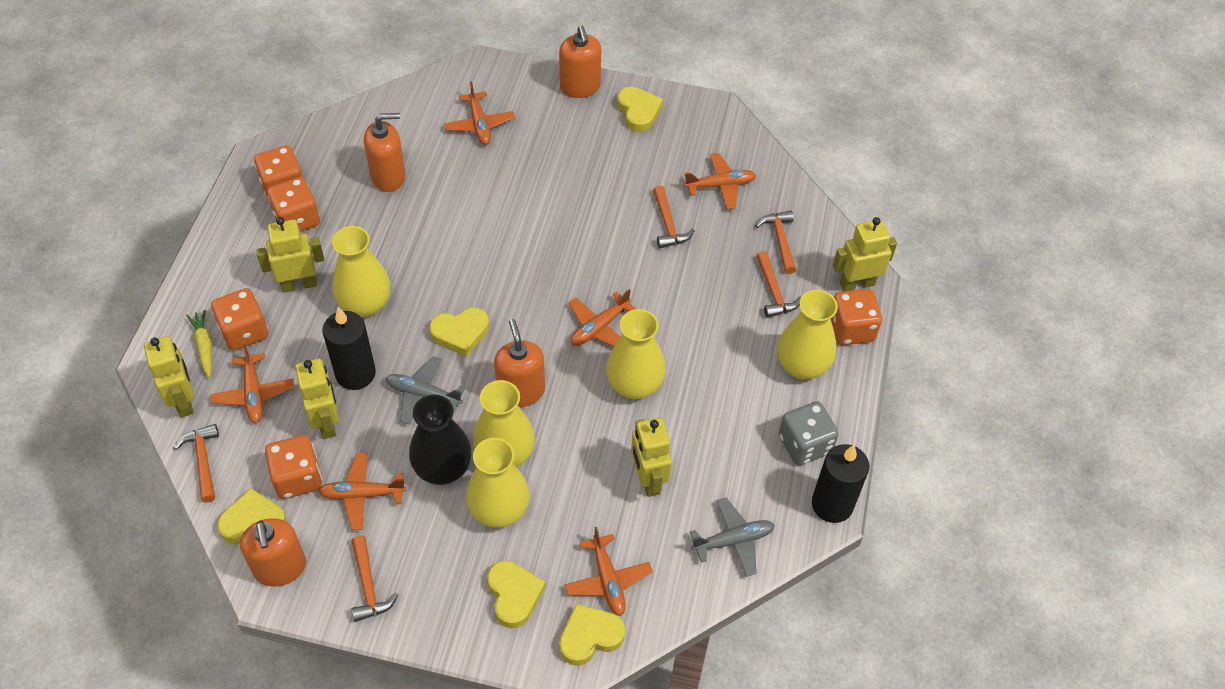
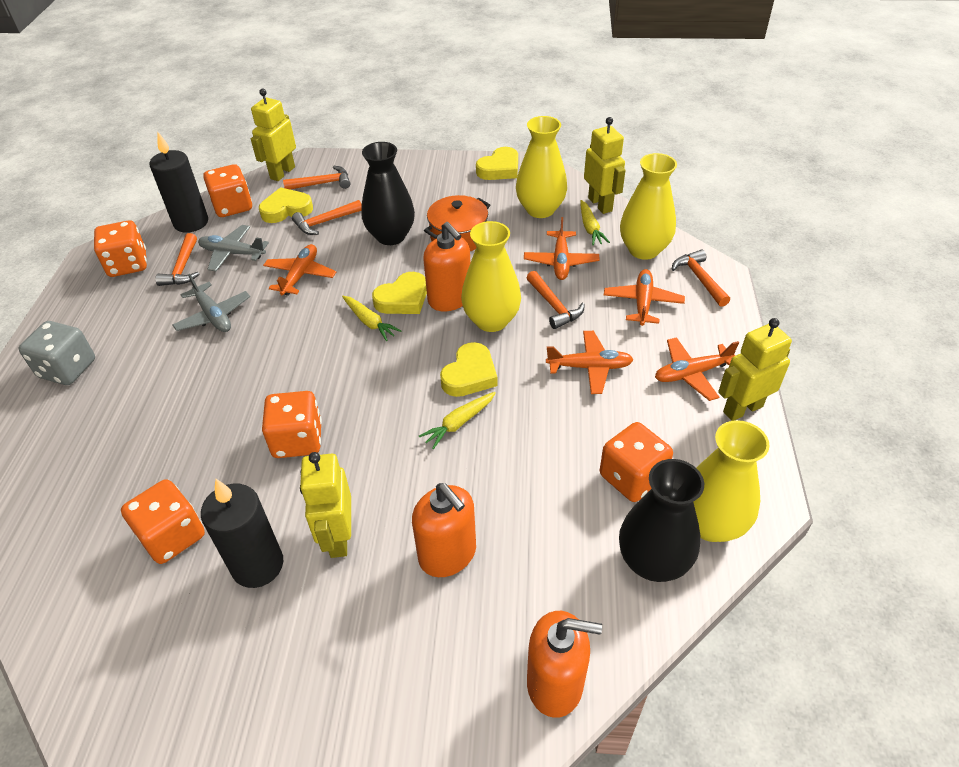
black vase: [409,394,472,485] = 1 -> [361,142,415,245] [619,459,704,582] = 2
orange plane: [210,344,294,423] [318,453,406,530] [444,81,515,145] [565,527,653,616] [569,289,636,347] [684,153,756,209] = 6 -> [263,244,336,296] [524,217,600,280] [546,331,634,394] [604,269,685,326] [655,337,739,401] = 5
orange pot: none = 0 -> [424,195,490,251] = 1
orange soap dispenser: [240,518,306,587] [364,113,406,192] [494,319,545,407] [559,26,601,98] = 4 -> [412,483,476,577] [423,222,470,311] [527,611,602,718] = 3
yellow carrot: [186,310,212,378] = 1 -> [342,296,401,341] [419,392,496,449] [580,200,610,245] = 3
yellow heart: [217,488,287,544] [429,307,489,357] [487,561,546,628] [559,604,625,666] [617,87,663,132] = 5 -> [259,187,313,223] [372,272,427,314] [440,342,498,397] [476,147,518,180] = 4
yellow robot: [144,336,194,417] [256,217,324,293] [295,359,339,439] [631,417,672,497] [833,217,897,291] = 5 -> [251,89,296,181] [300,452,351,558] [584,117,625,214] [718,318,792,421] = 4
yellow vase: [332,226,390,318] [466,438,530,528] [473,380,535,467] [606,309,666,400] [777,290,838,380] = 5 -> [461,221,521,332] [516,116,567,218] [620,153,677,260] [694,420,770,542] = 4

